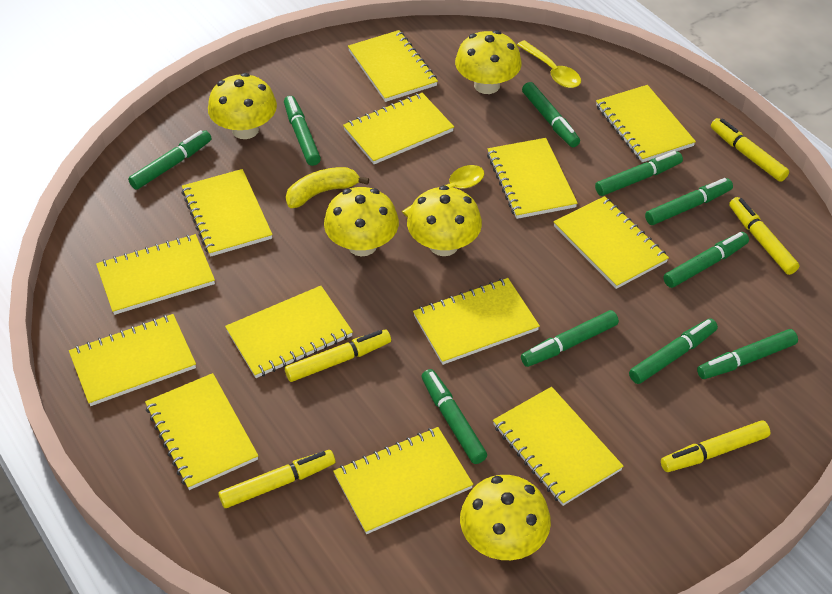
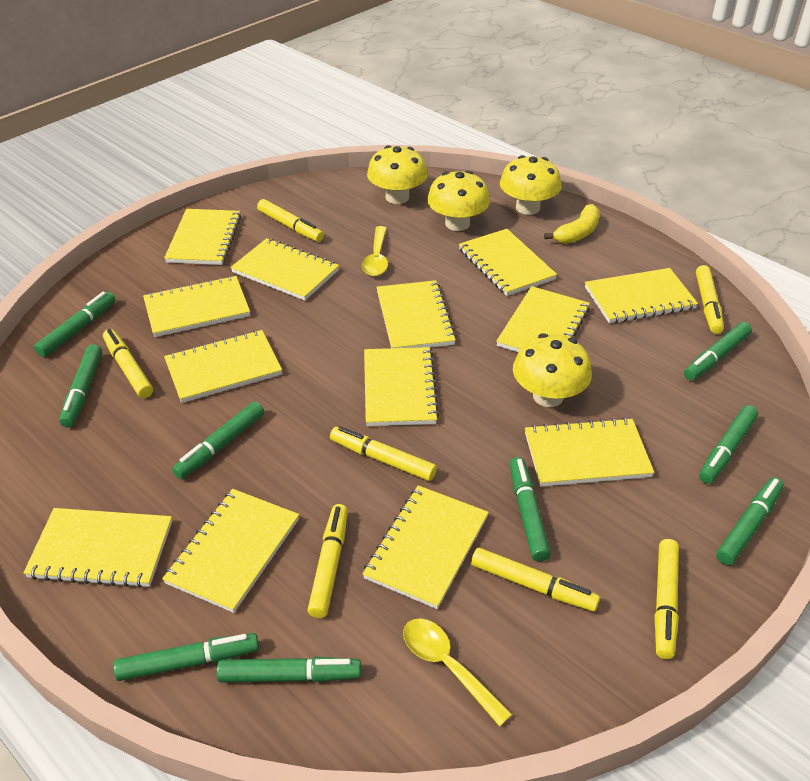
green marker: [128,130,212,190] [284,96,321,166] [422,369,487,464] [521,310,619,367] [522,82,580,147] [595,151,683,196] [629,318,718,384] [645,178,733,225] [663,232,749,288] [697,329,798,379] = 10 -> [34,292,116,357] [59,344,102,427] [114,633,259,681] [172,402,264,479] [217,657,361,682] [510,457,551,561] [684,322,752,380] [699,405,758,484] [716,477,784,565] = 9
yellow marker: [219,450,335,508] [285,330,391,382] [661,421,770,472] [711,118,789,182] [729,197,799,275] = 5 -> [103,329,153,398] [257,199,324,242] [308,504,348,618] [330,426,437,481] [471,548,600,611] [655,539,679,659] [696,265,724,334] = 7
yellow mushroom: [208,73,277,139] [324,187,399,256] [407,185,482,256] [455,30,522,94] [460,475,551,560] = 5 -> [367,145,428,204] [427,171,490,231] [500,155,562,215] [513,333,592,407] = 4

